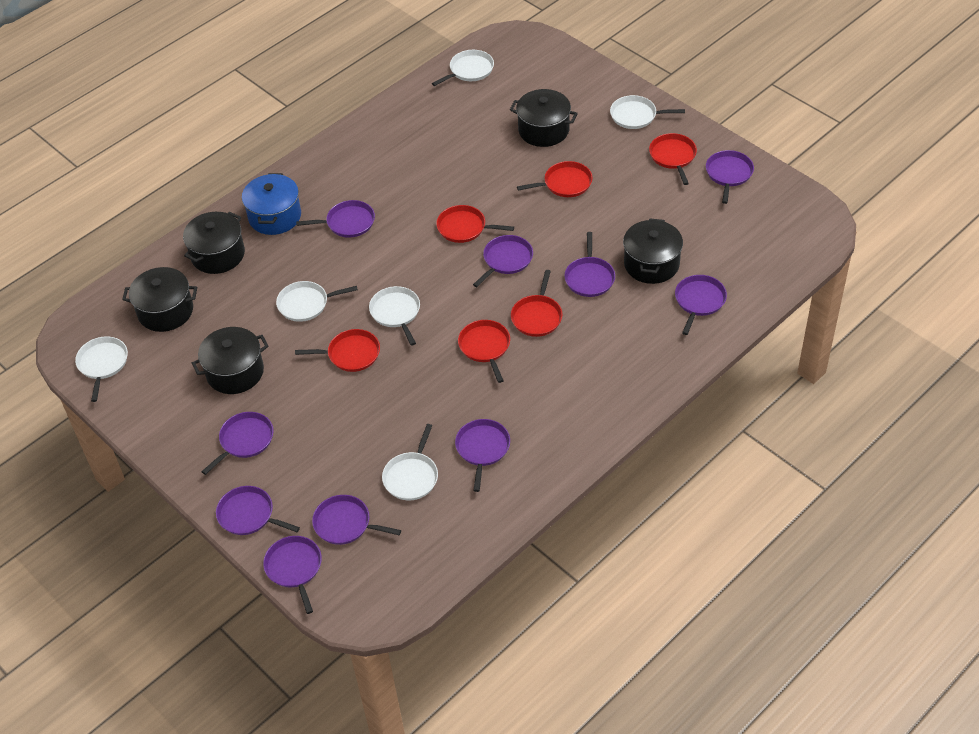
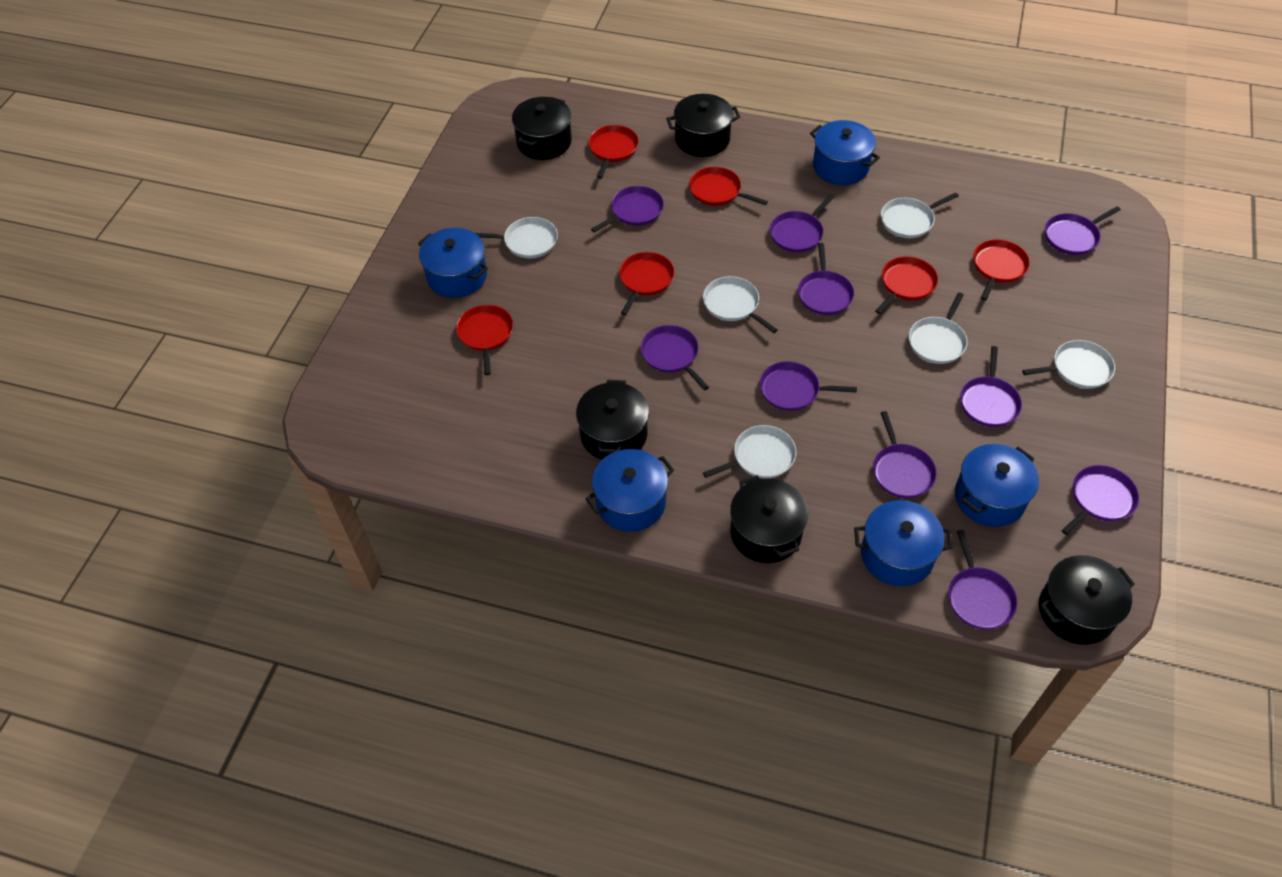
blue pot: [242,173,301,235] = 1 -> [418,228,488,298] [585,449,674,532] [810,120,880,185] [854,500,953,586] [955,444,1039,527] = 5

